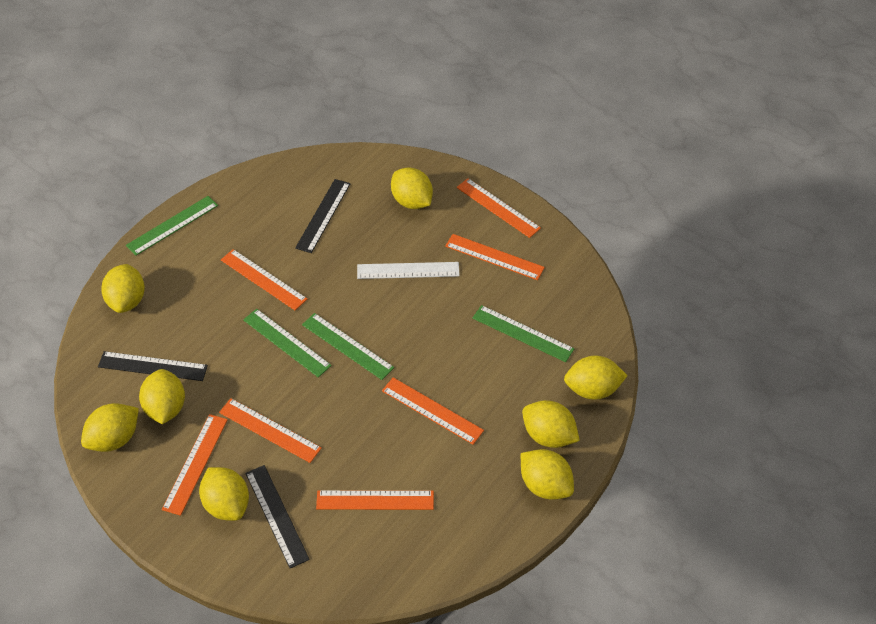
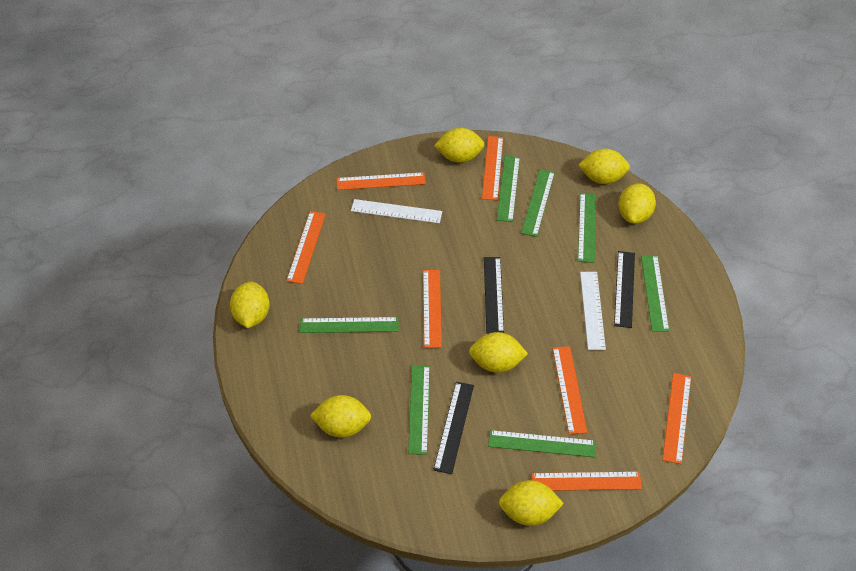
green ruler: [126,196,218,256] [243,309,332,377] [302,313,394,380] [472,305,574,362] = 4 -> [300,317,398,333] [408,365,430,455] [488,430,595,457] [497,156,520,222] [521,169,555,237] [578,193,596,263] [641,255,669,332] = 7
white ruler: [357,262,460,279] = 1 -> [351,199,442,223] [580,272,606,350] = 2
yellow lemon: [81,403,139,452] [101,264,145,313] [139,369,185,424] [199,467,249,521] [391,167,433,209] [521,449,574,500] [522,400,580,448] [564,356,628,400] = 8 -> [230,282,270,328] [310,395,371,438] [434,128,485,163] [469,332,528,373] [499,480,564,526] [578,148,630,184] [618,183,656,224] = 7

